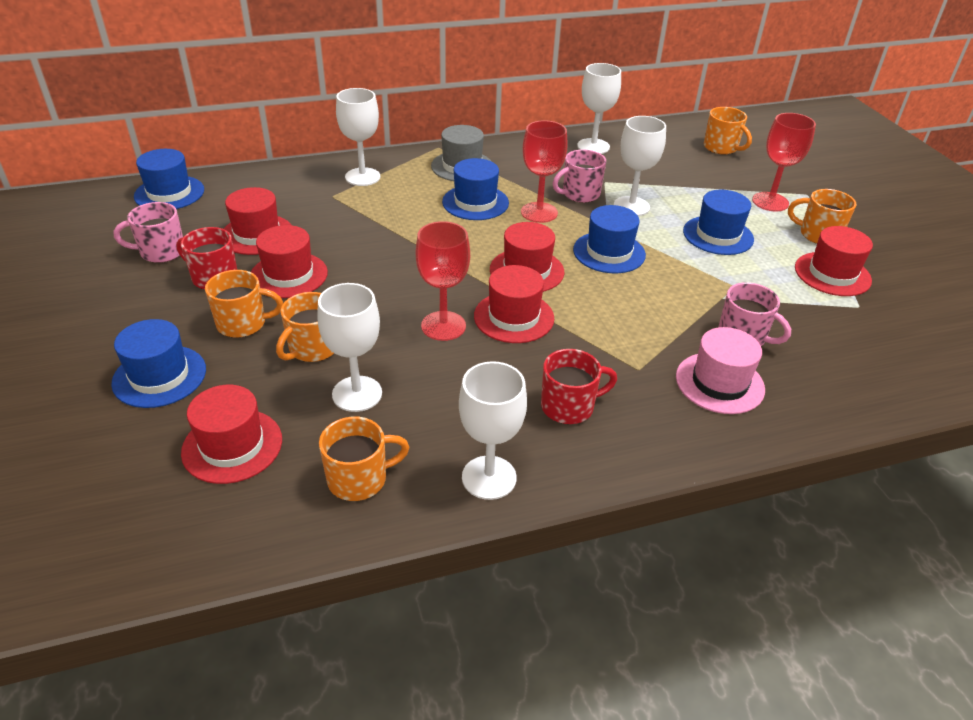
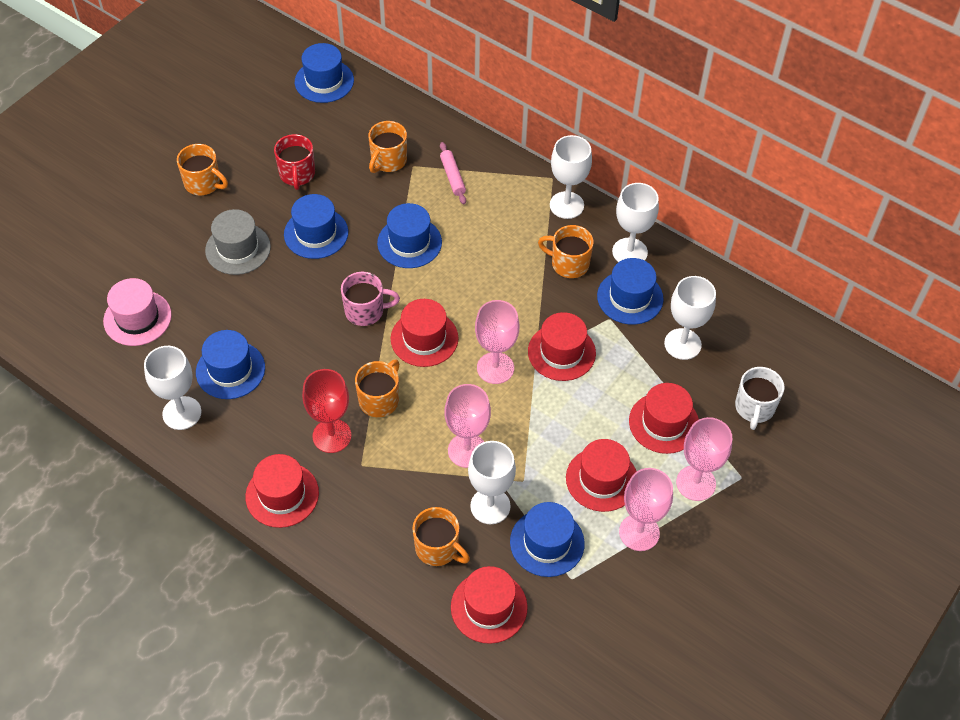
blue hat: [111,319,206,408] [134,149,204,209] [442,158,509,220] [573,205,646,273] [683,190,754,255] = 5 -> [196,330,265,399] [284,194,348,259] [295,43,354,103] [377,203,442,268] [510,502,585,577] [597,258,664,325] = 6
pink goblet: none = 0 -> [444,384,491,468] [475,300,520,384] [619,468,673,551] [676,417,732,501] = 4
pink mug: [114,202,183,263] [553,149,606,203] [718,282,791,346] = 3 -> [341,272,400,326] = 1
pink rolling pin: none = 0 -> [440,142,466,204] = 1
red goblet: [416,221,470,341] [521,120,568,223] [752,113,816,211] = 3 -> [302,369,352,453] = 1
red mug: [176,227,237,290] [541,349,617,424] = 2 -> [274,134,315,190] = 1
white mug: none = 0 -> [735,367,784,430] = 1

